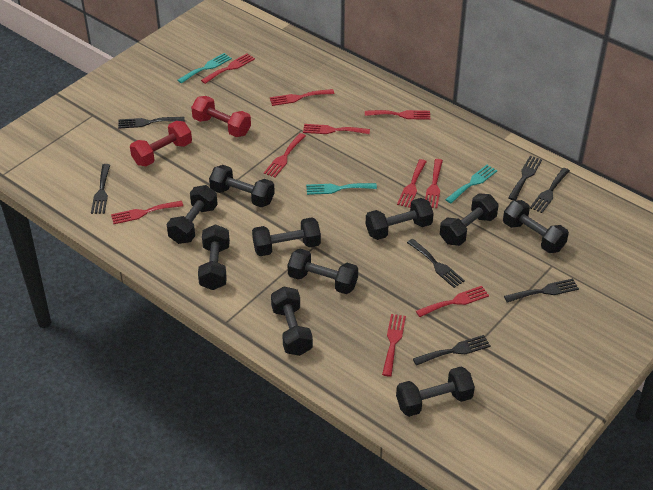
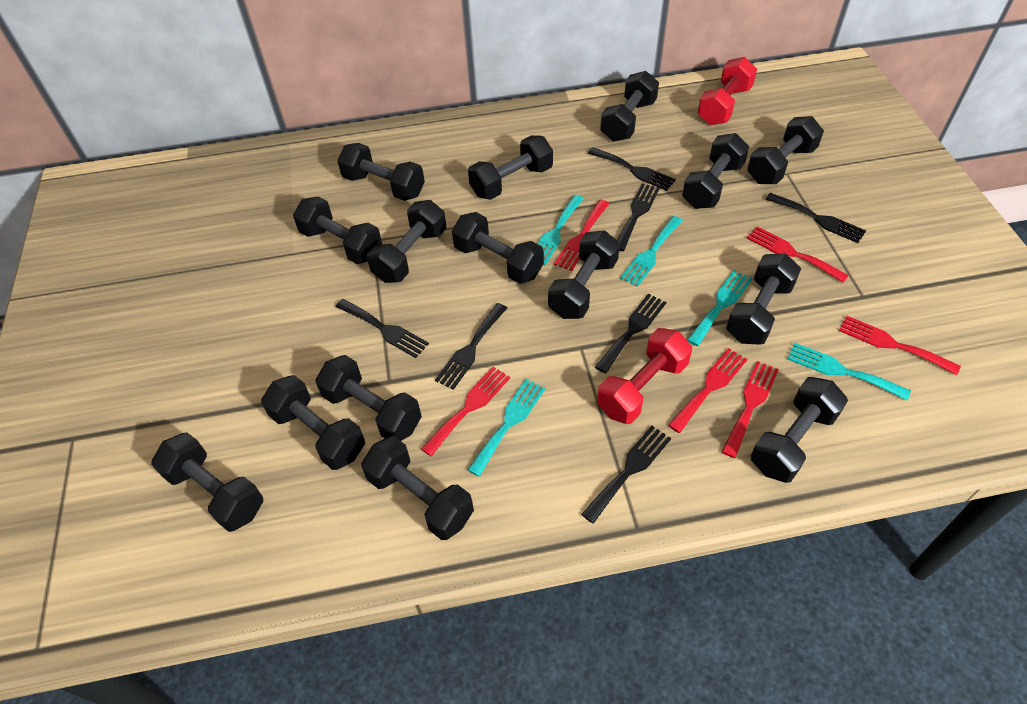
black dumbbell: [167,185,218,244] [198,224,230,290] [209,165,275,207] [252,218,321,256] [271,286,313,356] [288,249,358,294] [366,198,434,240] [396,367,475,417] [440,193,499,246] [503,200,569,253] = 10 -> [151,432,263,532] [261,375,365,470] [293,197,382,264] [316,355,422,441] [337,143,425,201] [361,436,474,540] [367,200,446,283] [452,212,544,284] [468,135,553,200] [548,230,620,319] [600,71,659,141] [682,133,749,209] [726,254,801,345] [747,116,824,184] [750,377,848,483] = 15
red fork: [111,201,183,224] [201,53,255,84] [264,133,306,177] [270,89,334,106] [303,124,370,134] [365,110,430,120] [382,314,406,377] [397,159,427,208] [416,286,489,317] [425,159,443,208] = 10 -> [421,367,510,457] [554,200,609,271] [668,348,748,433] [722,361,779,458] [747,227,849,283] [839,316,961,375] = 6
turquoise fork: [177,53,232,84] [306,183,377,195] [445,165,497,203] = 3 -> [467,379,545,477] [537,195,584,265] [620,216,683,287] [687,270,753,346] [788,343,911,400] = 5

